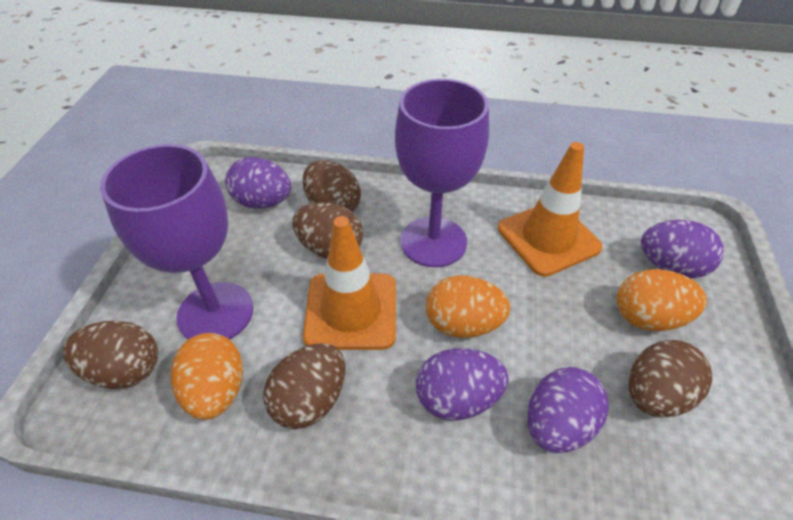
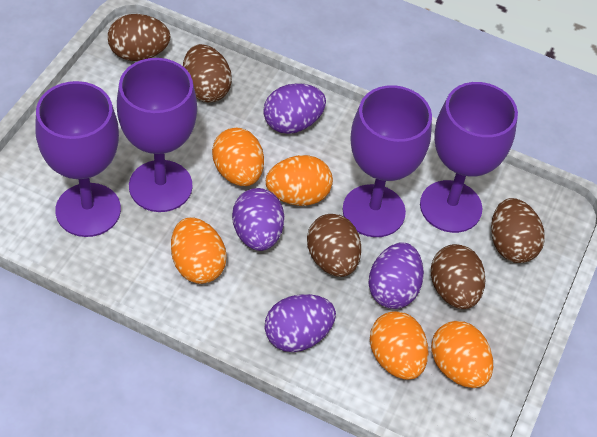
orange egg: [171,333,243,420] [426,275,511,338] [617,269,707,331] = 3 -> [171,217,227,284] [212,128,264,186] [266,155,333,206] [370,311,429,380] [431,321,493,388] = 5
orange traffic cone: [303,216,396,350] [498,142,603,277] = 2 -> none = 0
purple goblet: [100,144,254,339] [395,79,489,267] = 2 -> [35,81,121,237] [117,58,197,212] [343,85,432,237] [420,82,518,233] = 4

